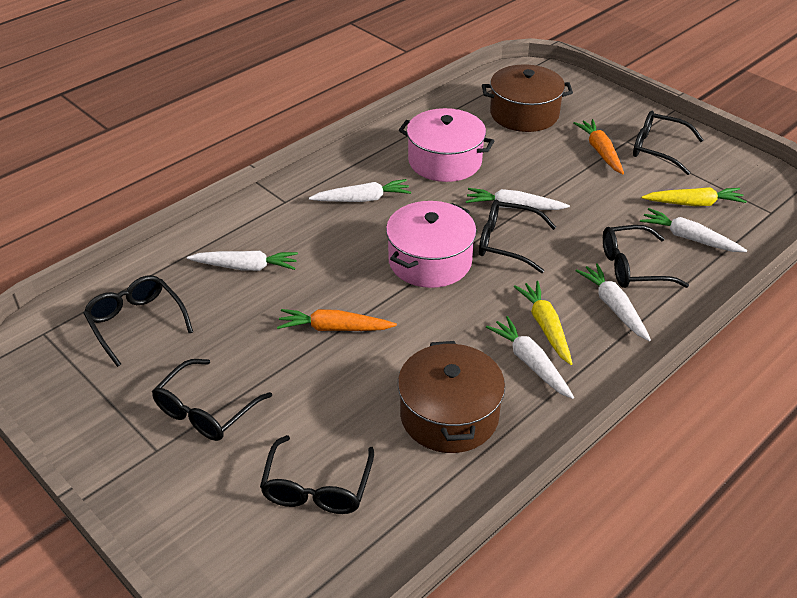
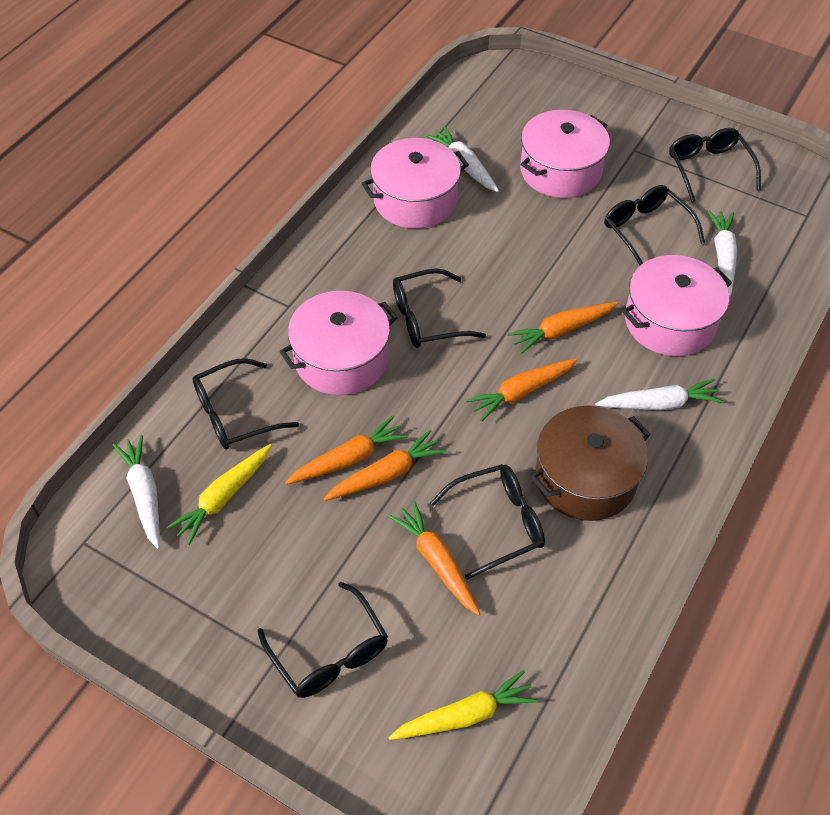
brown pot: [398,341,505,453] [482,64,573,132] = 2 -> [531,406,651,521] = 1
orange carrot: [277,309,397,331] [574,119,624,174] = 2 -> [285,416,408,485] [323,430,446,501] [388,501,480,616] [466,358,578,421] [507,302,618,354] = 5
pink pot: [386,201,477,288] [399,108,494,182] = 2 -> [279,291,398,395] [361,138,469,229] [520,110,610,198] [622,255,732,356] = 4
white carrot: [187,251,298,271] [309,179,411,202] [466,188,570,210] [486,316,574,399] [576,263,651,341] [640,208,747,252] = 6 -> [113,435,160,549] [425,126,499,192] [595,379,723,410] [708,211,738,296] = 4

